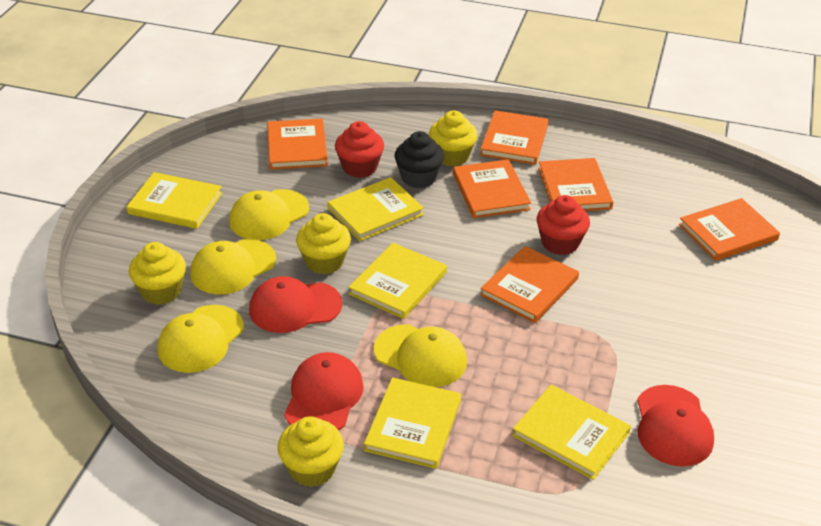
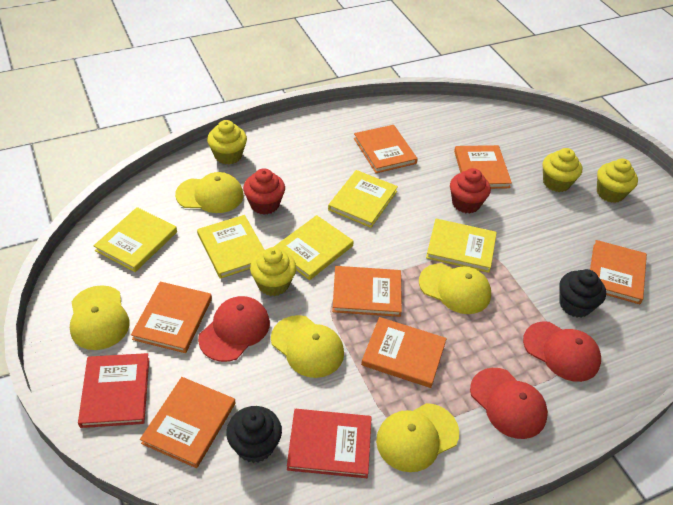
black cupcake: [395,131,444,188] = 1 -> [226,406,282,463] [559,269,606,317] = 2
orange book: [267,119,328,170] [453,159,531,218] [480,110,549,165] [480,246,579,323] [538,158,613,211] [679,198,780,261] = 6 -> [131,282,212,353] [140,377,235,468] [332,266,402,317] [354,125,418,173] [361,317,447,388] [454,145,512,189] [590,240,647,304] = 7
red book: none = 0 -> [78,353,149,428] [287,409,372,478] = 2
yellow cap: [158,305,244,373] [190,239,276,294] [229,189,309,240] [374,324,467,387] = 4 -> [70,285,129,350] [175,172,244,213] [271,315,344,378] [376,403,459,472] [419,263,491,314] = 5

